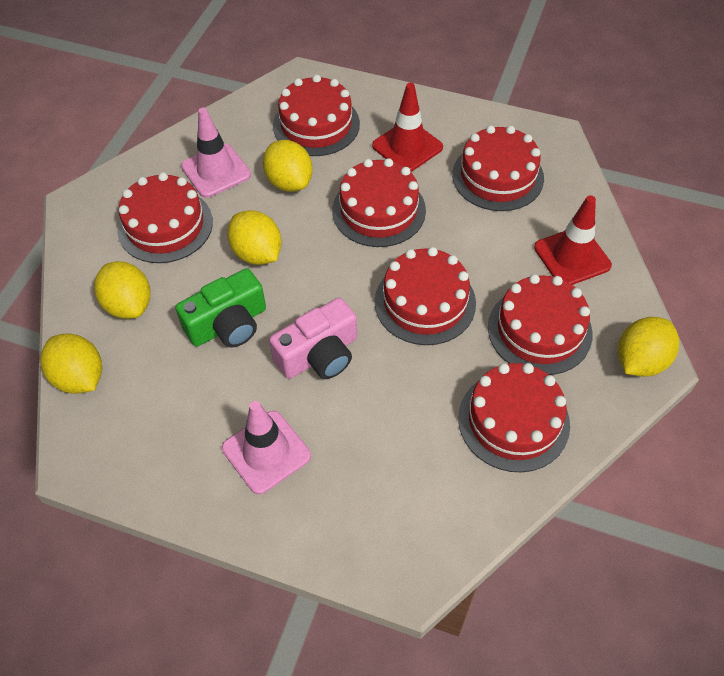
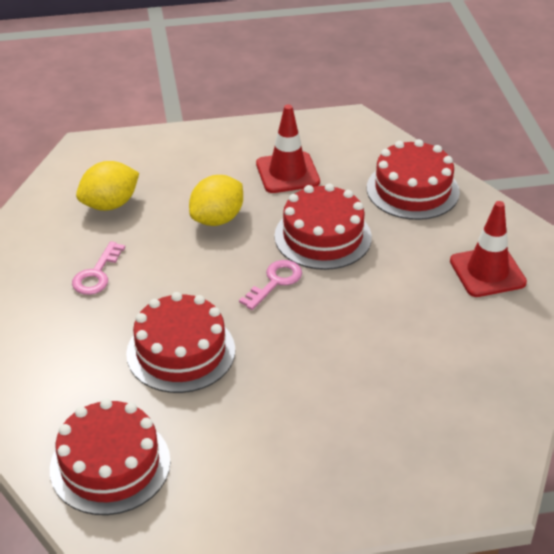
green camera: [175,268,266,348] = 1 -> none = 0
pink camera: [269,298,357,379] = 1 -> none = 0
pink key: none = 0 -> [72,241,125,295] [239,260,302,310] = 2
pink traffic cone: [181,108,251,198] [222,401,311,494] = 2 -> none = 0
red cake: [117,172,213,263] [273,75,360,156] [332,158,426,247] [375,247,476,345] [452,125,544,211] [458,363,570,472] [488,274,593,375] = 7 -> [50,399,170,515] [126,292,235,393] [274,183,372,270] [367,139,460,220] = 4
yellow lemon: [40,333,102,394] [94,261,151,319] [227,210,282,265] [263,140,313,192] [618,317,679,377] = 5 -> [76,161,139,211] [189,175,243,226] = 2

